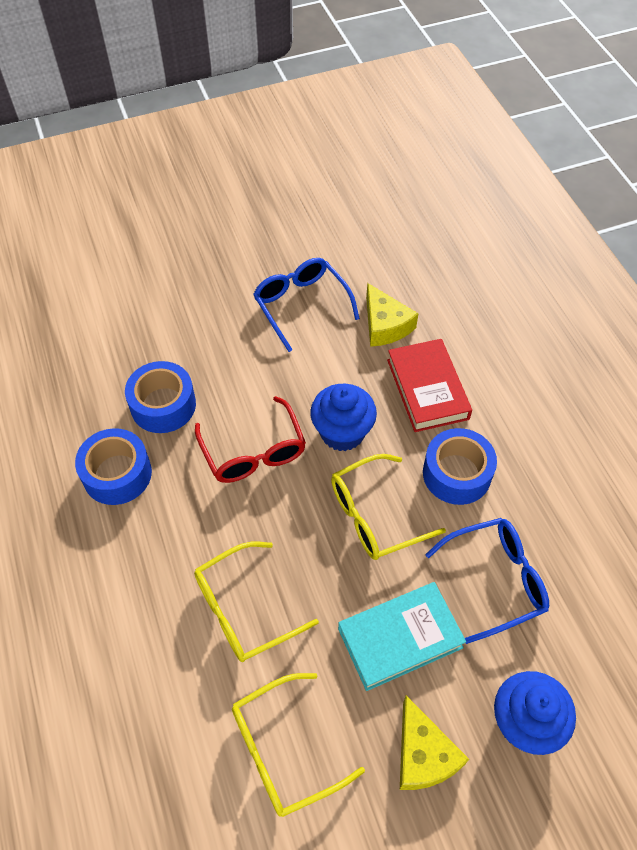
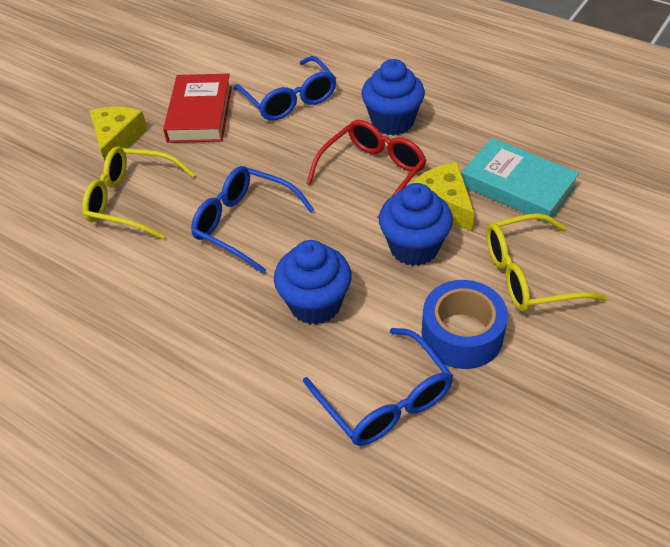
blue cupcake: [310,384,377,451] [494,671,576,755] = 2 -> [274,240,352,325] [362,59,425,136] [379,183,453,266] = 3
blue glasses: [253,258,360,352] [425,518,549,644] = 2 -> [191,166,314,274] [233,56,336,121] [303,328,453,446] = 3
blue tape: [75,428,152,505] [125,361,196,433] [423,428,497,505] = 3 -> [422,280,508,369] = 1
yellow glasses: [194,542,319,662] [232,673,365,817] [331,454,446,560] = 3 -> [82,146,195,239] [486,213,607,312] = 2

